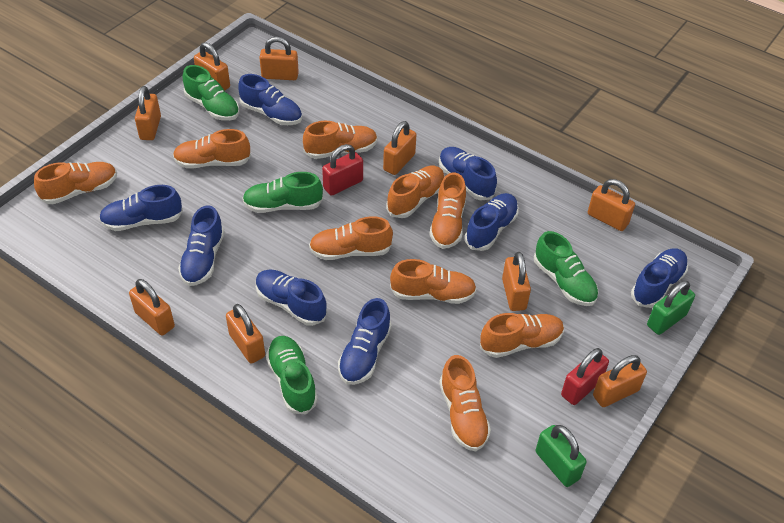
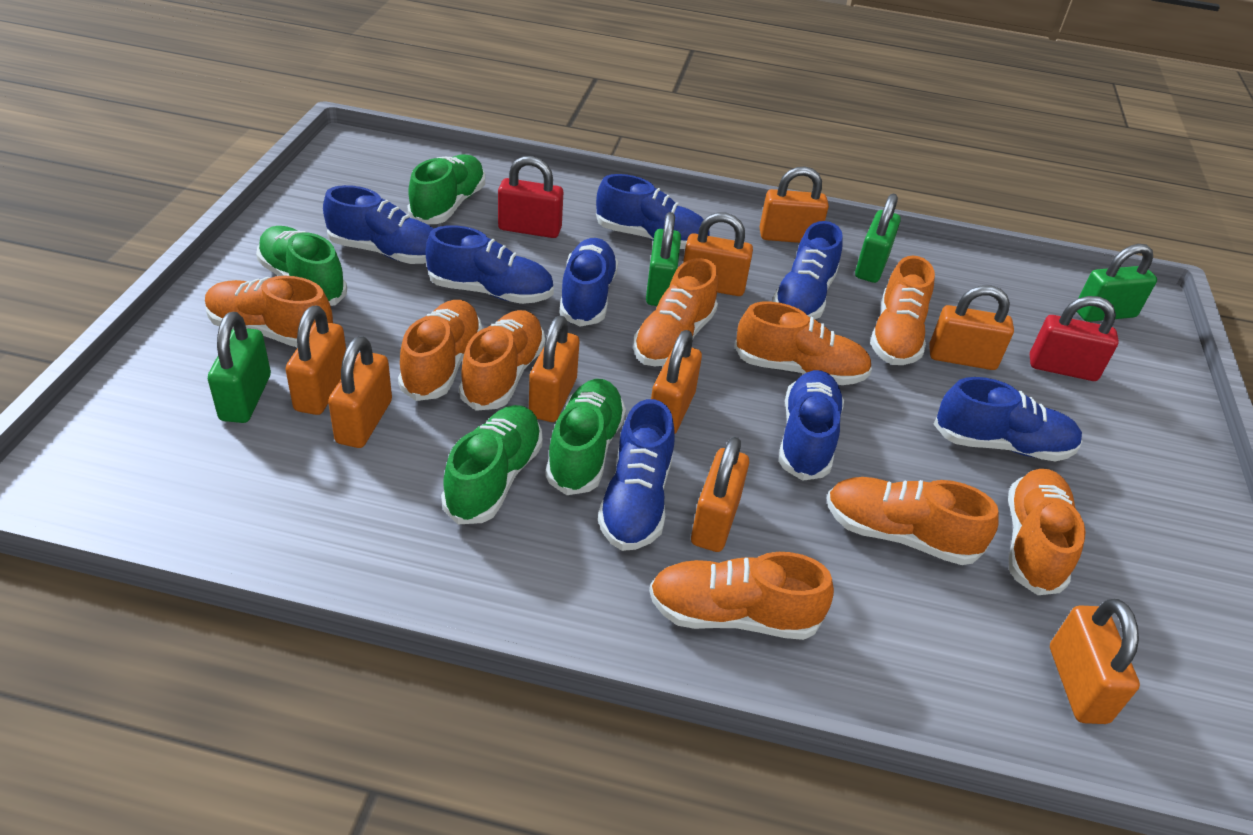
green padlock: [536,425,587,487] [647,281,695,335] = 2 -> [208,312,271,423] [646,212,681,306] [855,194,901,283] [1077,244,1157,322] = 4

